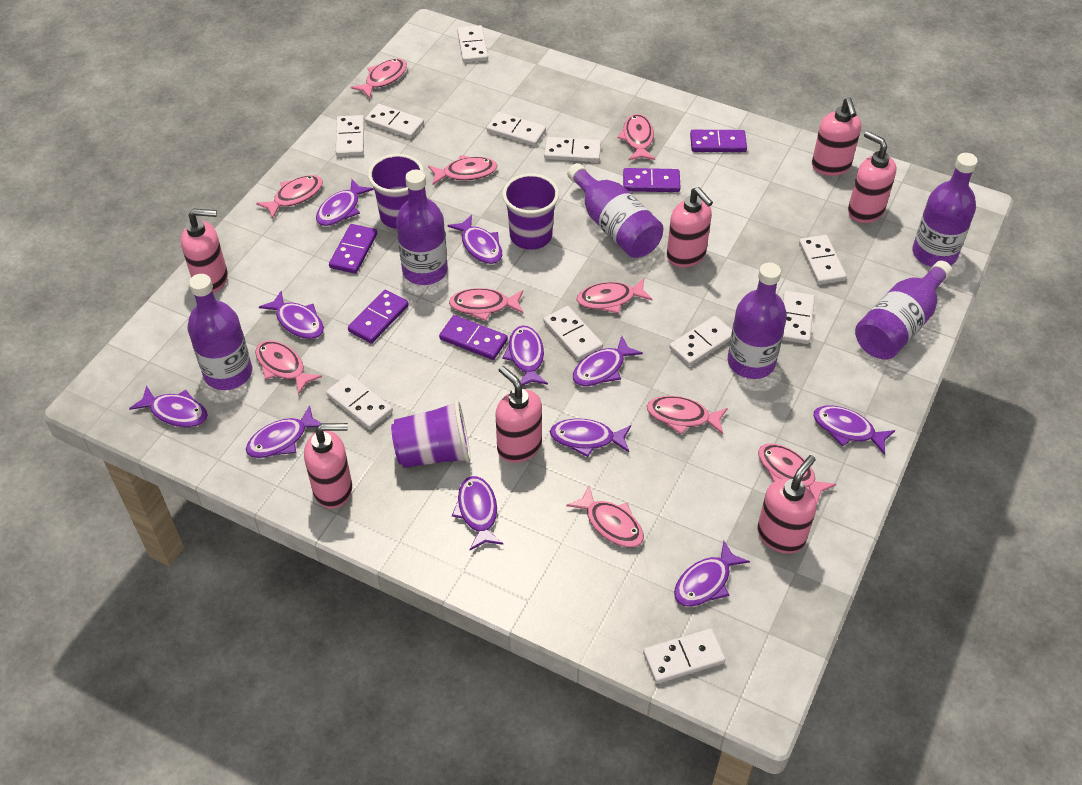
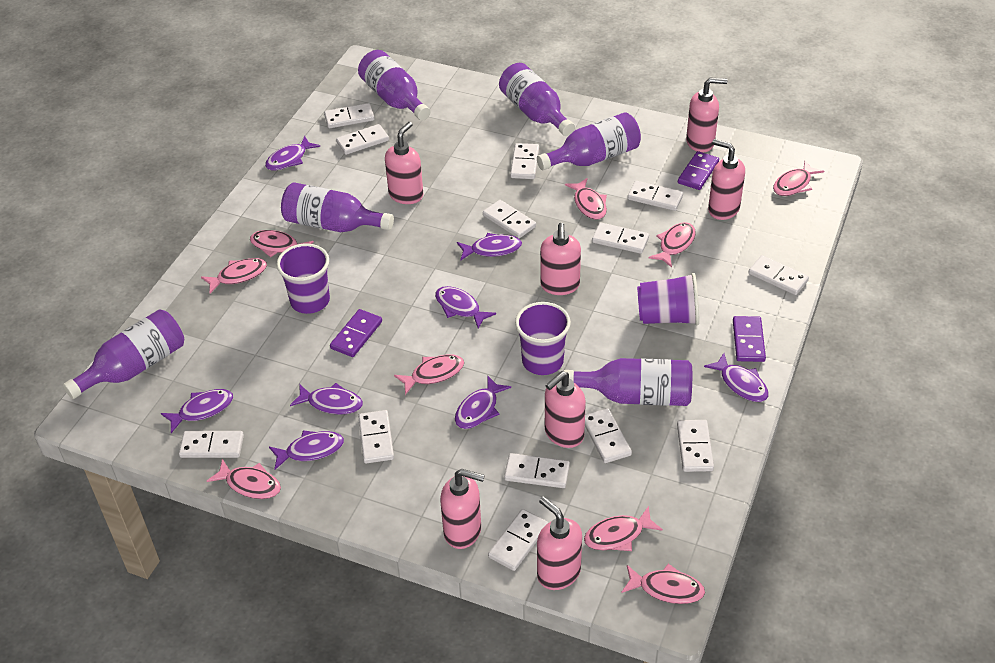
pink fish: [255,341,322,395] [256,175,323,219] [351,59,407,99] [428,155,497,185] [449,288,524,321] [566,485,644,548] [577,278,652,313] [617,114,655,161] [647,396,728,435] [758,443,837,505] = 10 -> [201,258,267,293] [207,459,281,499] [250,230,314,257] [394,354,464,395] [565,178,607,220] [584,506,663,551] [621,564,705,604] [649,222,696,267] [773,160,824,196] = 9
purple domino: [329,224,377,274] [348,290,409,343] [439,315,508,360] [623,168,681,192] [690,130,747,152] = 5 -> [330,309,382,357] [678,151,719,190] [733,316,766,362] = 3
purple fish: [129,385,208,428] [246,405,322,458] [259,291,324,339] [316,179,374,226] [448,214,502,264] [452,476,504,550] [502,325,548,386] [550,419,631,457] [573,336,643,386] [674,541,750,607] [813,405,895,455] = 11 -> [161,389,233,433] [265,136,320,170] [269,430,344,470] [290,383,363,415] [435,286,496,329] [455,375,511,429] [457,233,522,261] [704,353,769,402] = 8
white domino: [326,374,393,430] [336,115,364,157] [365,104,424,139] [457,25,488,63] [487,112,546,146] [544,137,601,162] [544,306,603,361] [643,629,726,684] [669,316,732,366] [782,291,815,344] [799,235,847,285] = 11 -> [179,431,244,458] [324,103,374,128] [336,124,389,155] [358,410,394,464] [483,200,536,238] [488,509,548,571] [504,453,570,488] [510,143,539,179] [585,408,632,463] [592,222,649,254] [628,181,683,211] [677,420,714,472] [748,255,809,295] = 13

